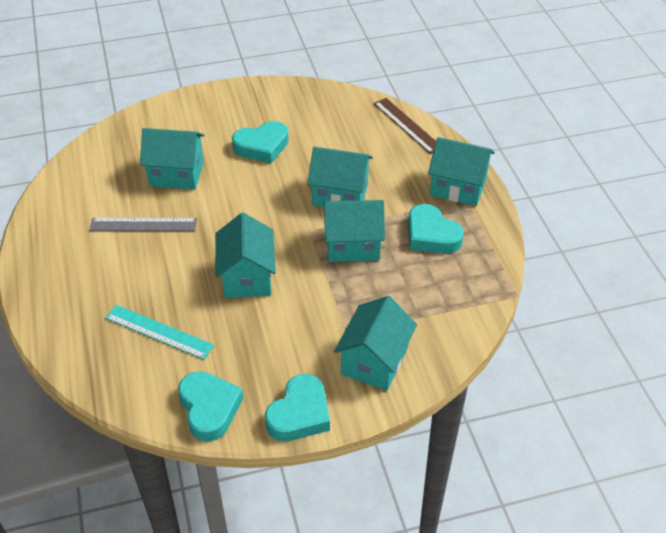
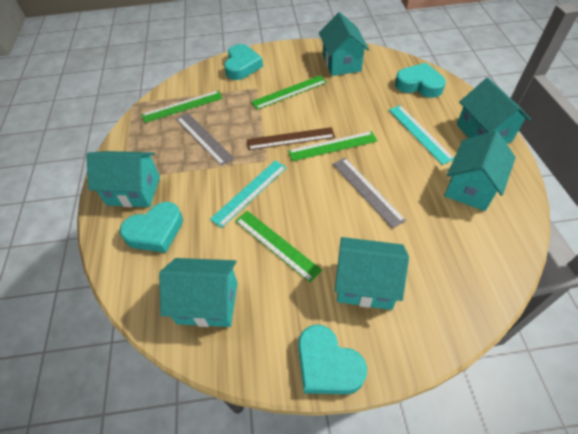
green ruler: none = 0 -> [141,90,223,123] [235,211,322,283] [251,75,327,110] [288,131,377,161] = 4
grey ruler: [89,218,197,231] = 1 -> [176,113,234,166] [333,158,406,229] = 2
turquoise ruler: [105,305,214,360] = 1 -> [210,160,287,228] [389,105,454,165] = 2

